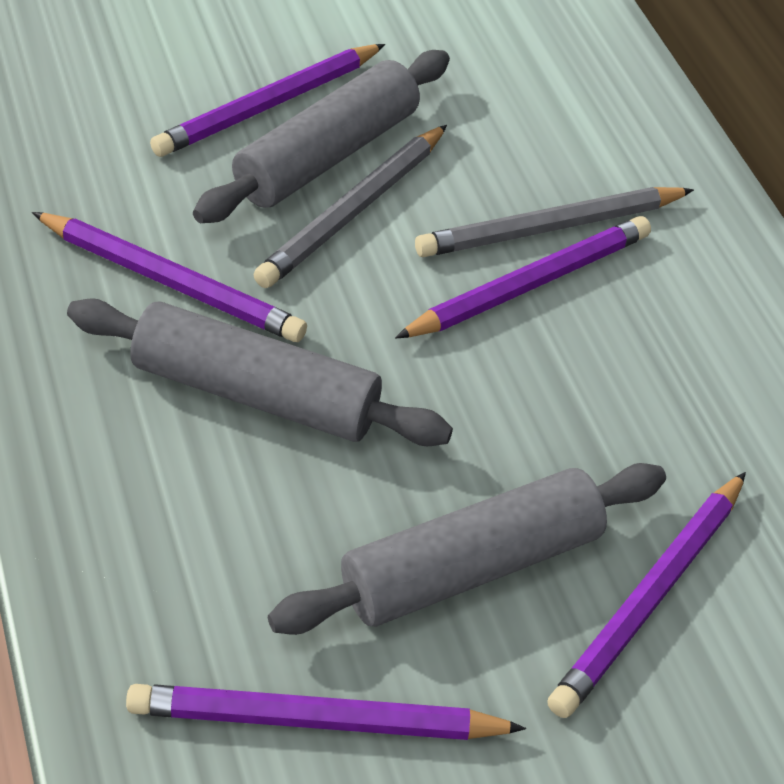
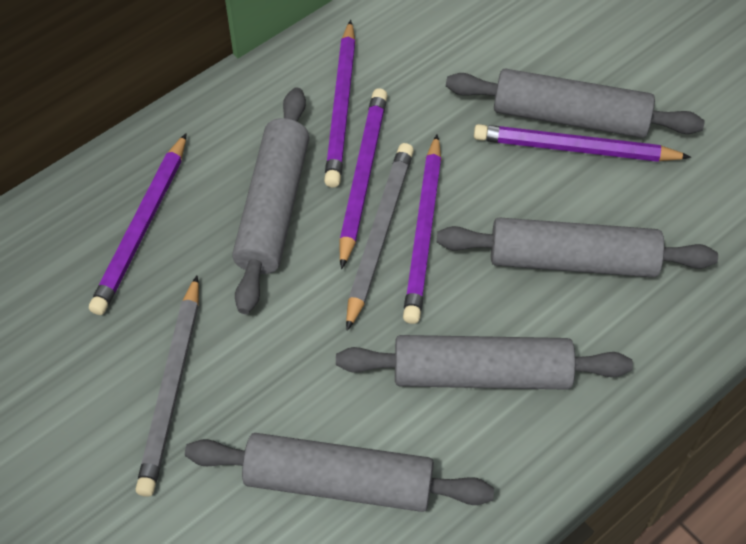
grey rolling pin: [67,298,453,446] [193,50,450,223] [268,463,666,635] = 3 -> [185,433,494,512] [232,87,309,314] [336,335,633,390] [437,217,718,278] [446,69,705,138] = 5

